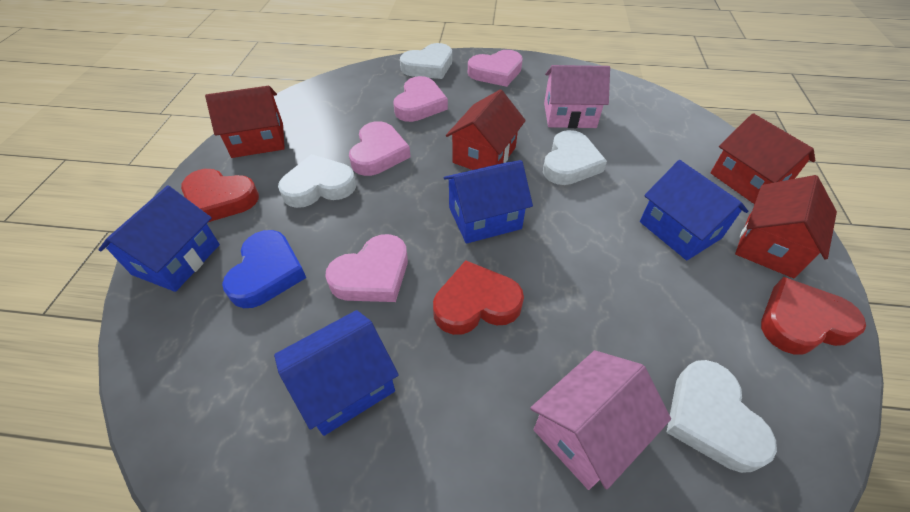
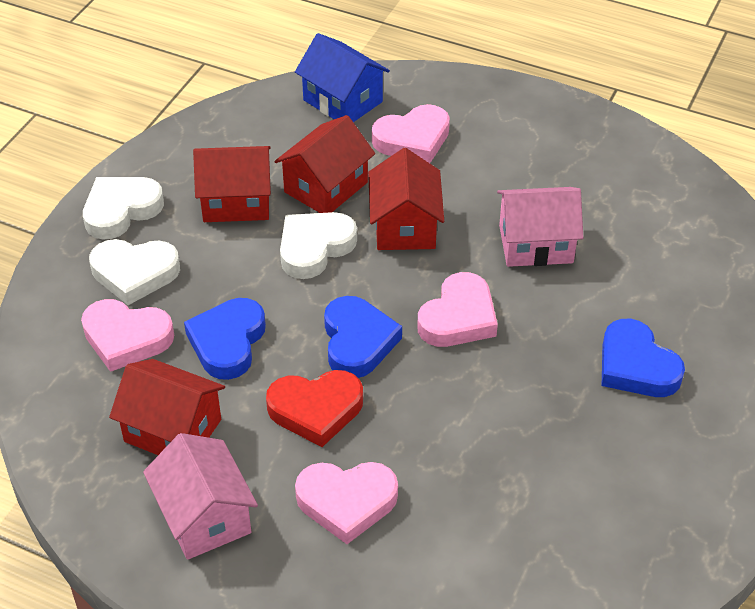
blue heart: [222,230,306,308] = 1 -> [184,298,266,380] [324,296,402,378] [602,319,685,397] = 3
blue house: [98,186,220,292] [274,310,399,436] [443,160,533,244] [640,160,748,260] = 4 -> [295,33,390,122] = 1
red heart: [181,169,259,222] [433,260,524,335] [761,277,866,355] = 3 -> [266,370,363,447] = 1
white heart: [278,154,356,208] [400,43,452,79] [543,130,607,185] [666,360,777,473] = 4 -> [83,177,164,240] [89,239,180,305] [280,212,357,279] = 3

